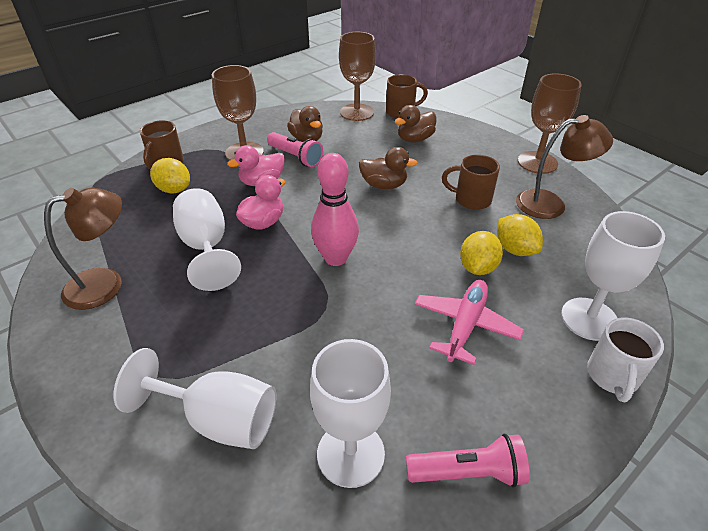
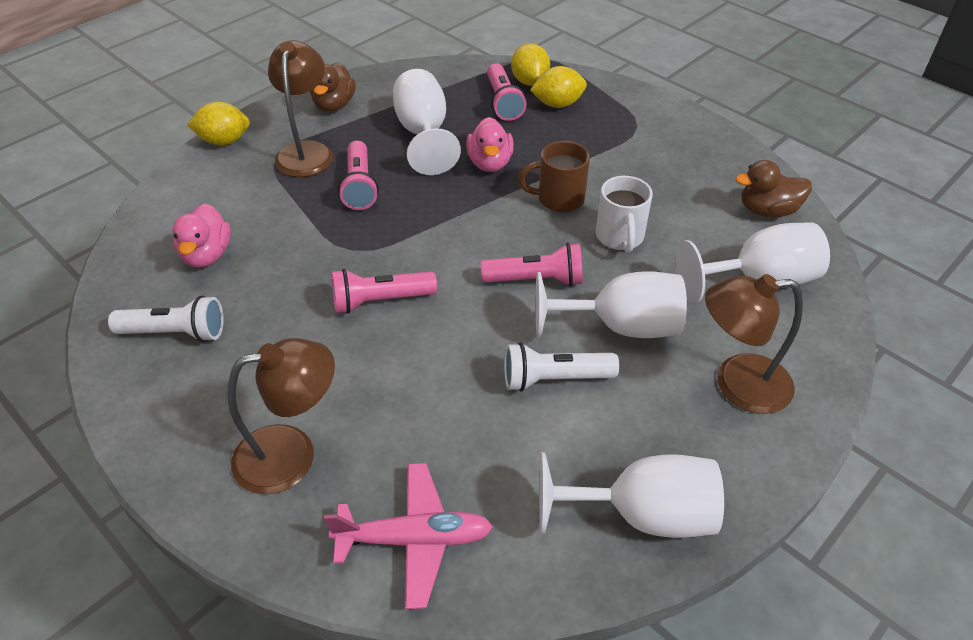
brown duck: [287,106,323,142] [359,147,418,189] [394,105,436,143] = 3 -> [310,62,356,112] [735,160,812,217] = 2
brown goblet: [212,65,264,160] [339,32,376,121] [518,73,582,174] = 3 -> none = 0
brown lamp: [44,188,122,310] [516,115,613,219] = 2 -> [227,338,335,495] [268,40,333,177] [705,274,803,414] = 3
brown mug: [140,120,184,169] [386,74,428,118] [442,155,500,210] = 3 -> [518,141,590,212] = 1
pink bowling pin: [311,153,359,266] = 1 -> none = 0
pink flashlight: [267,132,323,167] [406,434,530,488] = 2 -> [332,269,437,314] [338,141,378,210] [481,243,583,286] [487,63,527,121] = 4
white flashlight: none = 0 -> [108,296,224,342] [504,342,619,392] = 2

